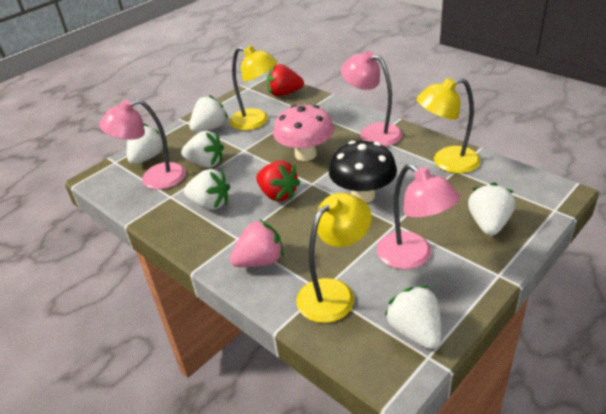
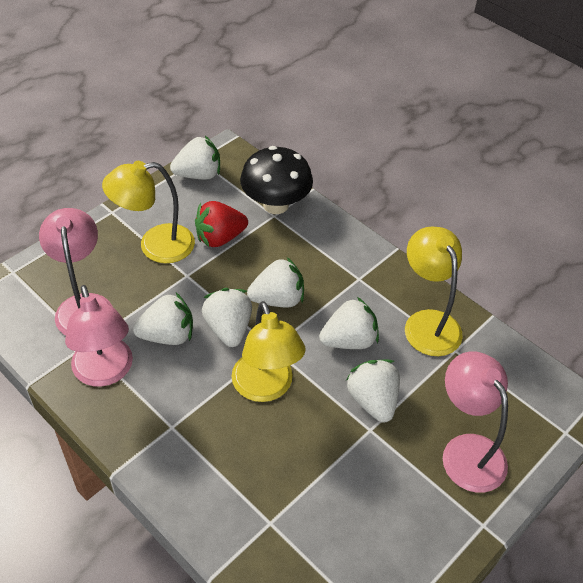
pink mushroom: [273,104,334,161] = 1 -> none = 0
pink strawberry: [230,219,284,267] = 1 -> none = 0
red strawberry: [256,161,301,201] [267,64,304,96] = 2 -> [195,201,248,247] = 1

